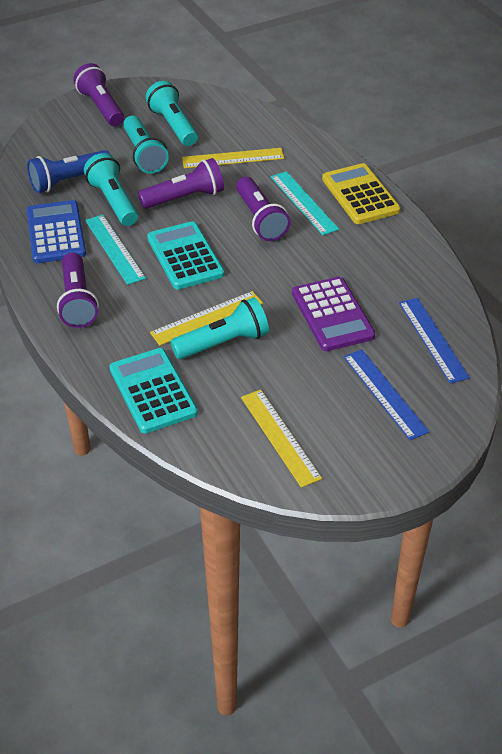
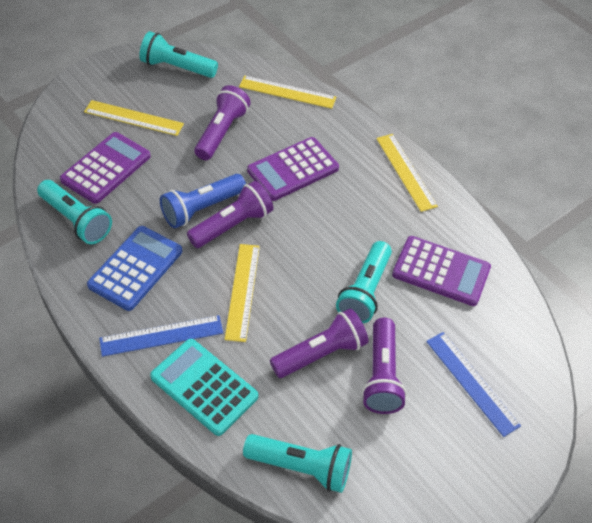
purple calculator: [292,277,375,351] = 1 -> [60,132,151,204] [247,137,339,201] [392,236,491,306] = 3
turquoise calculator: [109,348,198,434] [147,221,224,290] = 2 -> [150,339,258,436] = 1
turquoise ruler: [85,214,146,285] [271,171,339,235] = 2 -> none = 0
yellow calculator: [322,163,400,224] = 1 -> none = 0
yellow ruler: [150,291,263,346] [182,148,284,168] [241,390,322,488] = 3 -> [84,100,184,136] [224,244,260,342] [239,76,337,109] [376,134,438,212] = 4

